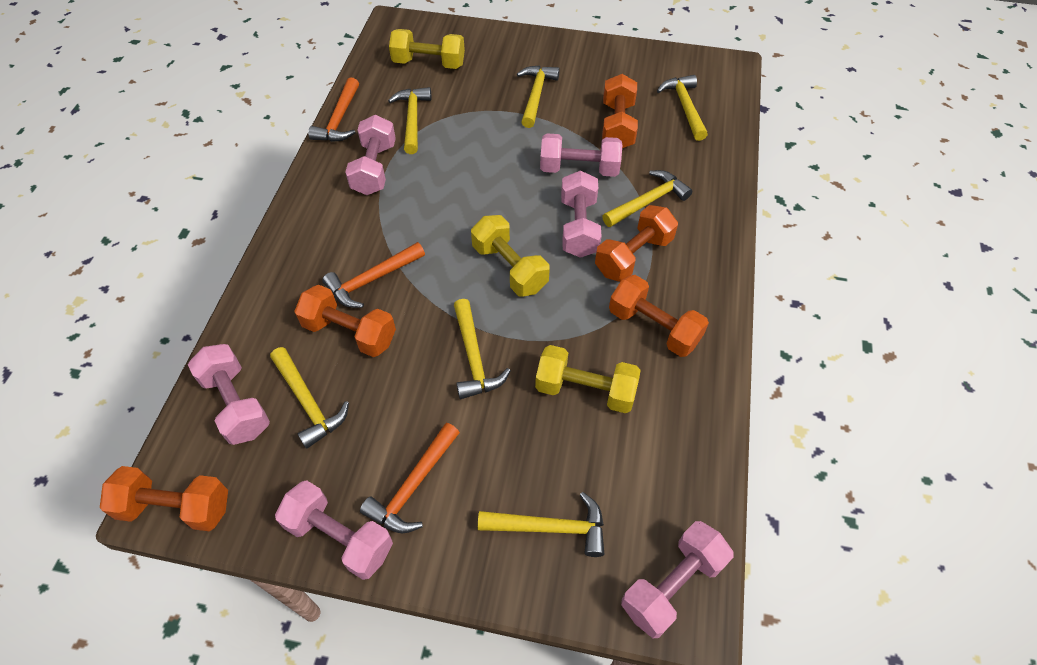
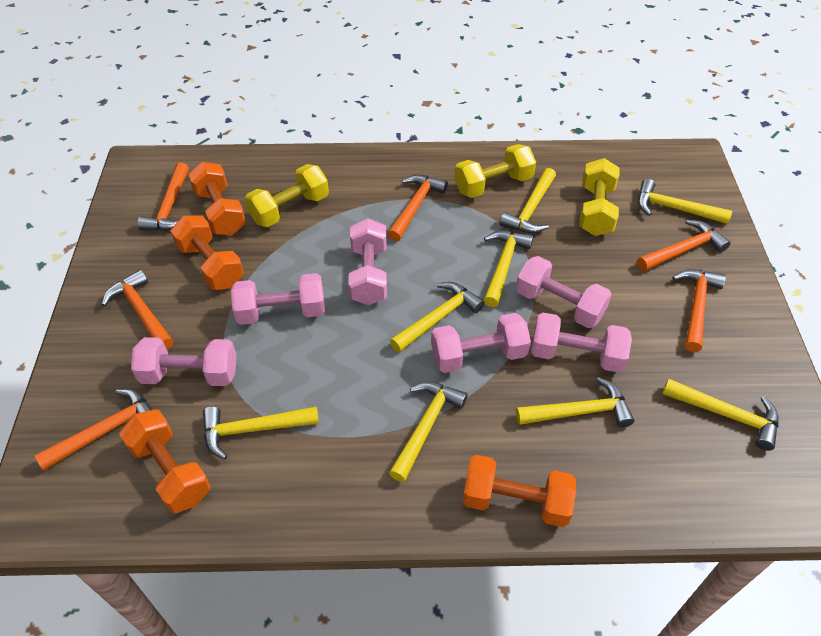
orange dumbbell: [100,466,228,531] [294,285,396,357] [595,205,678,282] [602,74,638,148] [609,275,709,357] = 5 -> [119,409,211,514] [170,215,244,290] [188,162,246,235] [463,455,576,527] = 4
orange hammer: [308,77,359,142] [322,242,425,308] [360,423,460,533] = 3 -> [35,389,152,471] [102,270,173,349] [137,163,189,231] [388,175,448,241] [637,220,731,271] [672,269,726,352] = 6
yellow hammer: [270,347,349,449] [388,87,431,154] [454,299,511,399] [478,492,604,557] [517,66,560,128] [602,170,692,227] [657,75,708,141] = 7 -> [203,406,319,459] [389,382,468,482] [390,282,485,353] [484,231,534,307] [500,168,556,233] [516,377,634,427] [638,179,732,224] [662,379,779,451] = 8

